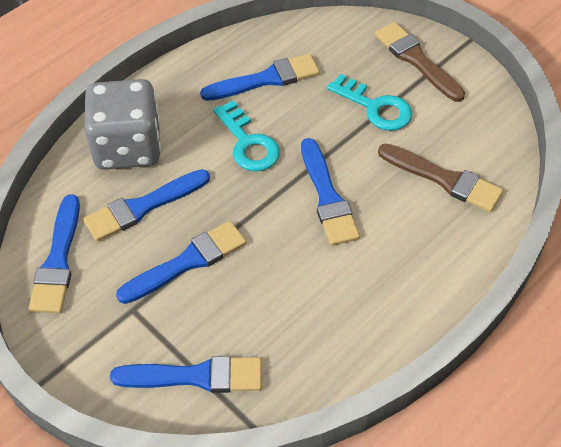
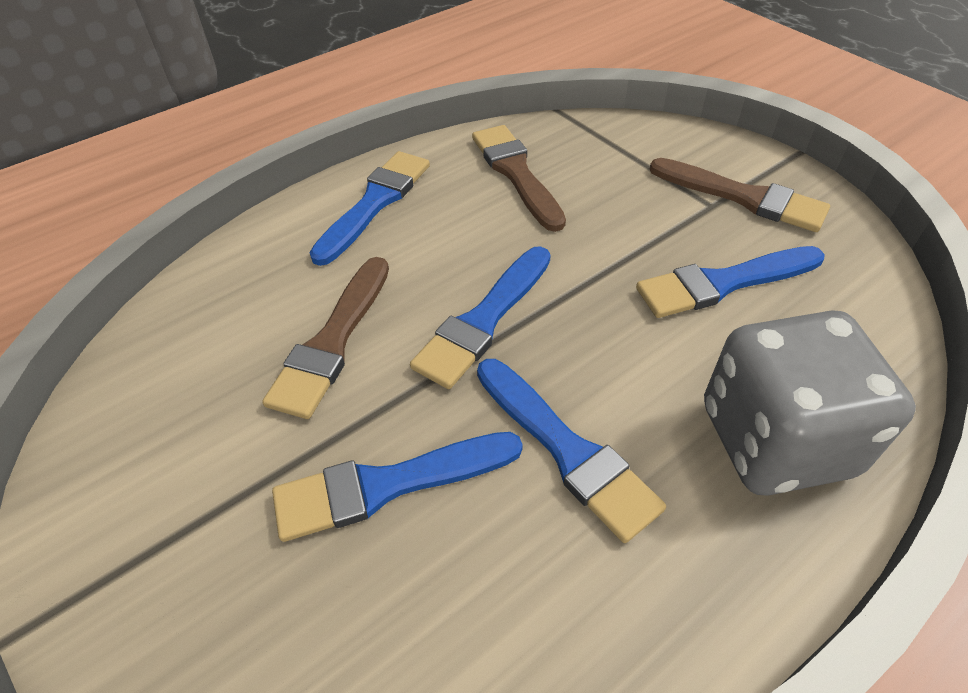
blue brush: [29,194,80,313] [83,169,210,242] [110,356,262,393] [116,221,246,304] [200,54,320,101] [301,138,360,246] = 6 -> [272,432,523,542] [310,151,430,266] [410,246,551,389] [477,359,666,543] [636,246,825,318] = 5
brown brush: [375,22,465,102] [378,144,503,212] = 2 -> [262,257,389,419] [472,125,566,232] [650,158,830,232] = 3
turquoise key: [213,100,280,171] [327,74,412,131] = 2 -> none = 0

